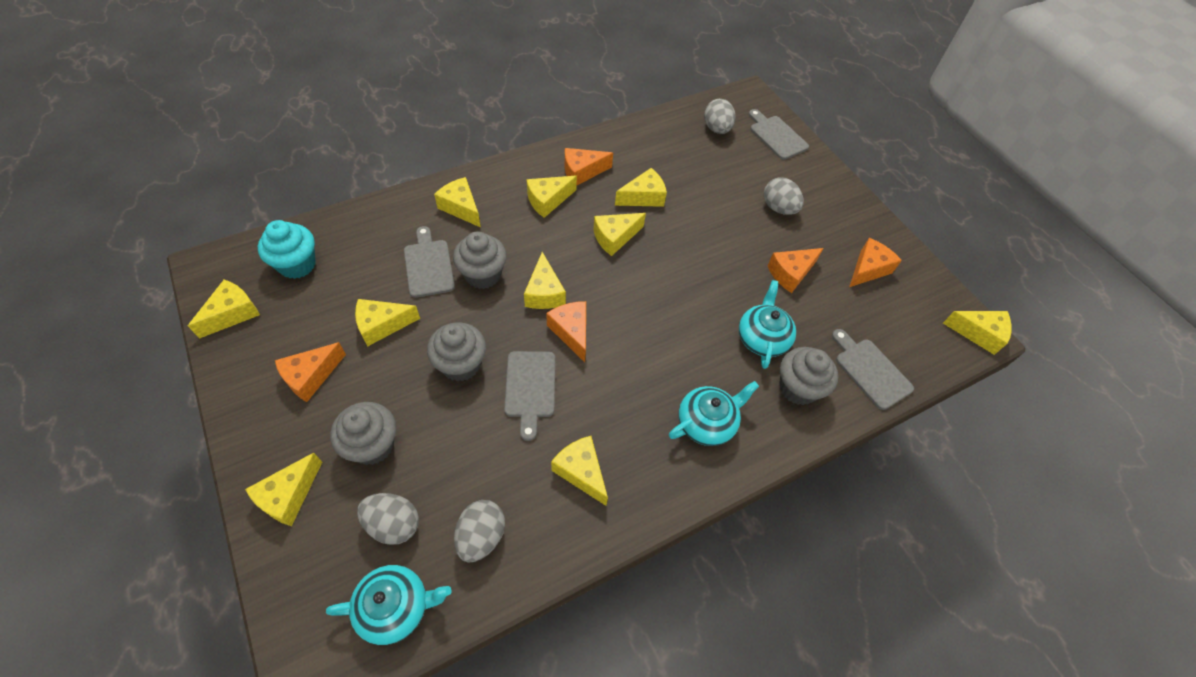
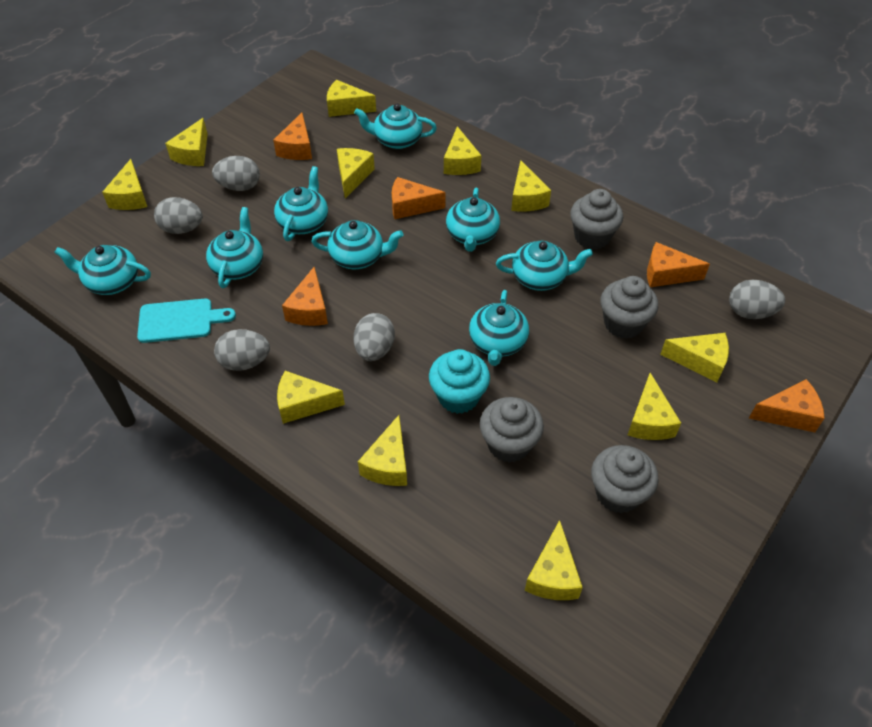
grey cutting board: [404,226,455,298] [504,351,555,441] [749,109,809,160] [832,329,914,410] = 4 -> none = 0
grey egg: [357,493,419,545] [454,500,505,562] [704,99,736,134] [764,177,804,215] = 4 -> [154,197,203,234] [212,156,260,191] [214,329,270,371] [353,313,395,361] [729,280,785,319] = 5
turquoise cutting board: none = 0 -> [137,299,236,343] = 1
turquoise teapot: [326,565,451,645] [669,381,759,446] [739,280,796,369] = 3 -> [54,245,151,295] [206,207,263,288] [274,166,328,241] [311,220,404,269] [354,103,437,149] [446,188,500,252] [469,290,529,366] [496,241,593,291] = 8
yellow cheese: [188,280,260,339] [245,453,322,526] [355,299,420,346] [434,177,481,228] [524,252,566,309] [527,176,577,218] [551,436,608,506] [593,213,646,256] [615,168,667,207] [943,311,1012,355] = 10 -> [102,159,147,210] [165,118,208,166] [277,371,345,424] [327,80,376,117] [337,148,375,198] [358,415,407,486] [444,126,482,175] [511,160,551,212] [525,520,583,600] [628,373,681,440] [660,333,729,382] = 11

